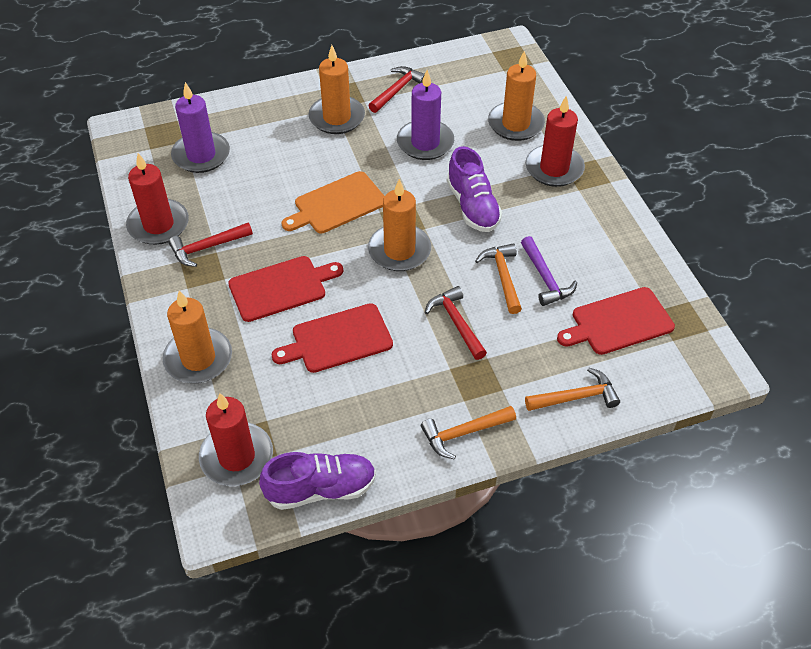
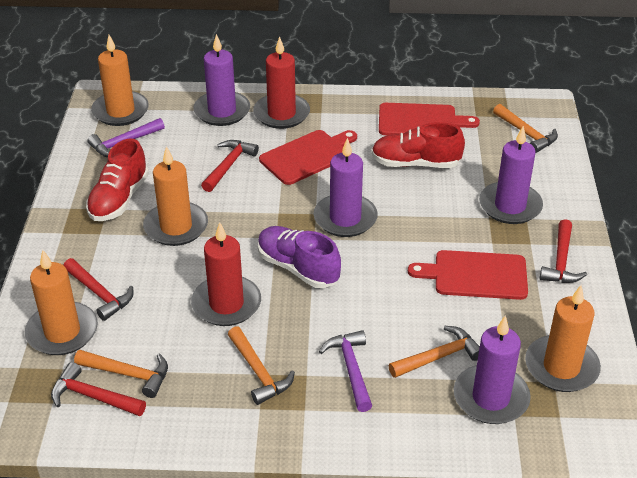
orange cutting board: [282,171,385,233] = 1 -> none = 0
orange hammer: [421,406,516,460] [475,243,522,314] [525,368,620,411] = 3 -> [74,350,168,398] [228,326,295,405] [388,326,480,378] [493,104,558,153] = 4
purple candle: [171,82,230,173] [397,70,454,160] = 2 -> [193,34,250,126] [313,138,378,237] [454,315,531,424] [479,126,543,224] = 4
purple hammer: [521,236,578,306] = 1 -> [87,118,165,157] [319,330,372,412] = 2
purple shoe: [259,452,376,510] [447,146,502,232] = 2 -> [258,226,341,288] = 1
red candle: [126,153,189,245] [199,393,273,486] [526,96,585,187] = 3 -> [191,222,261,326] [253,36,310,129] = 2
red hammer: [168,223,253,267] [368,66,425,113] [425,286,487,360] = 3 -> [51,362,146,416] [63,258,134,321] [201,140,259,192] [540,219,587,283] = 4
red shoe: none = 0 -> [86,139,149,221] [371,122,465,168] = 2

